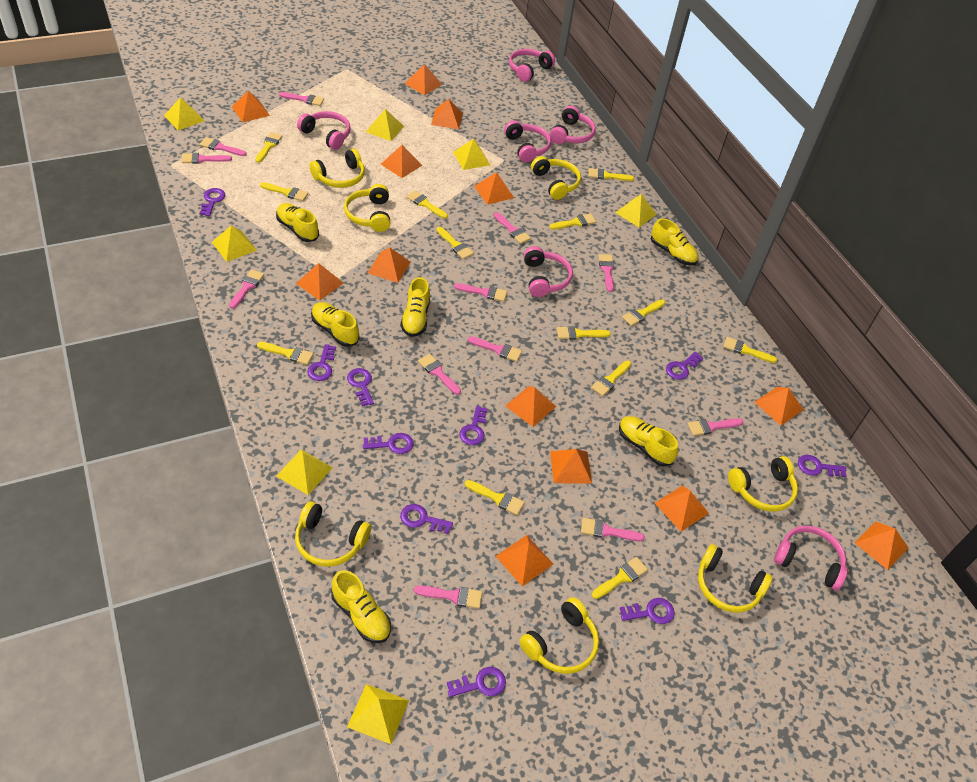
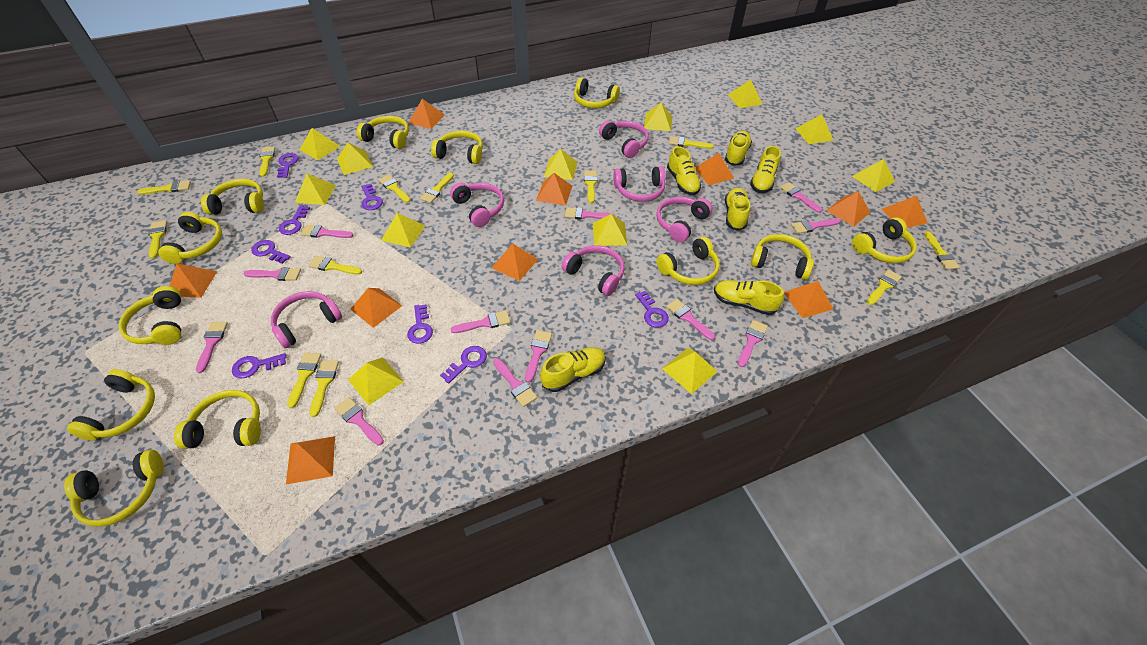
orange pyramid: [232,91,270,122] [296,263,344,300] [368,247,411,283] [381,145,422,178] [404,64,443,95] [431,99,463,129] [474,172,514,205] [496,535,553,586] [506,386,556,427] [550,449,592,484] [655,485,709,531] [754,387,804,425] [855,521,909,570] = 13 -> [170,263,218,298] [286,436,335,485] [350,288,402,328] [408,99,445,129] [491,244,538,281] [536,173,572,205] [695,153,734,185] [784,281,833,318] [826,191,870,227] [882,196,928,228] = 10
purple key: [199,188,225,216] [307,344,336,381] [347,368,374,406] [363,433,414,454] [400,504,453,534] [447,667,506,697] [459,406,488,445] [620,598,675,624] [666,352,703,380] [798,455,846,477] = 10 -> [232,353,287,378] [251,240,291,264] [277,153,299,178] [279,205,310,235] [361,184,383,210] [407,304,433,344] [440,346,487,384] [635,291,669,327] = 8
yellow brush: [255,132,282,163] [257,342,314,365] [260,182,309,201] [406,190,448,219] [437,227,474,259] [465,480,525,515] [549,213,596,229] [557,326,611,340] [588,168,634,181] [591,360,631,396] [592,557,648,599] [622,299,665,326] [723,337,777,363] = 13 -> [137,180,191,195] [148,220,167,259] [259,146,275,177] [287,352,321,408] [308,256,362,275] [310,360,339,417] [378,174,411,203] [420,172,454,203] [584,171,598,203] [669,136,714,149] [867,269,902,305] [924,231,960,270] = 12
yellow headphones: [295,501,371,566] [310,149,365,188] [344,184,390,232] [520,597,599,674] [531,156,581,200] [698,544,773,613] [728,456,798,512] = 7 -> [64,450,164,527] [67,369,155,441] [119,286,181,345] [158,212,222,264] [174,390,261,449] [201,179,264,215] [357,116,409,149] [431,131,483,164] [574,78,620,108] [657,237,720,285] [751,234,814,280] [852,217,917,263] = 12
yellow pyramid: [164,97,204,130] [212,226,257,262] [276,449,333,495] [347,684,409,744] [366,109,404,141] [453,139,490,170] [615,194,656,228] = 7 -> [295,174,336,205] [300,128,341,160] [337,142,373,175] [348,357,404,405] [381,213,425,248] [544,149,578,180] [593,214,627,246] [644,103,672,131] [662,348,717,394] [728,79,763,108] [795,114,833,144] [852,159,895,192] = 12

